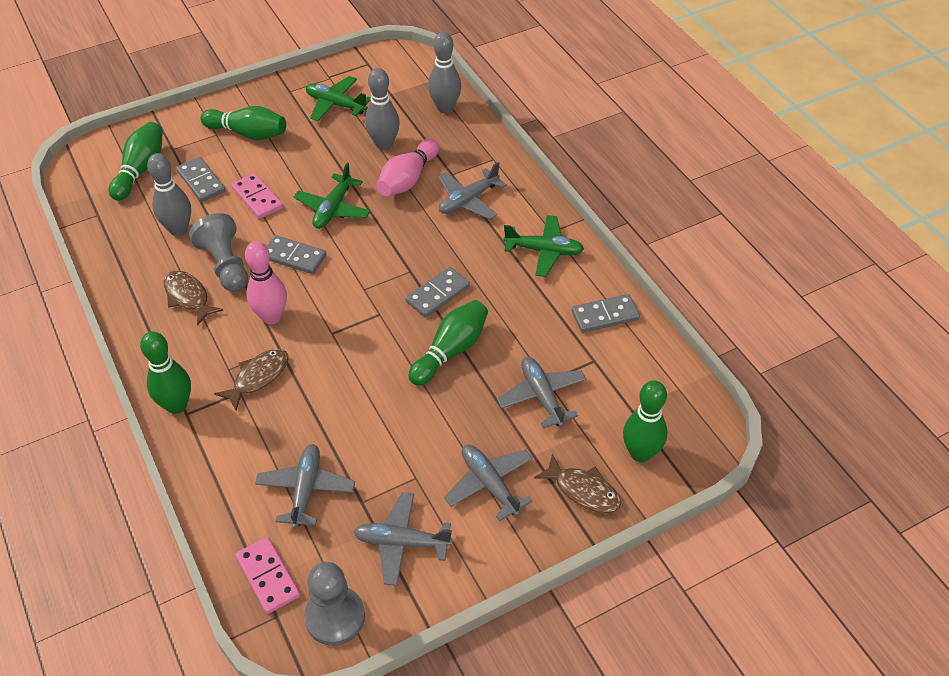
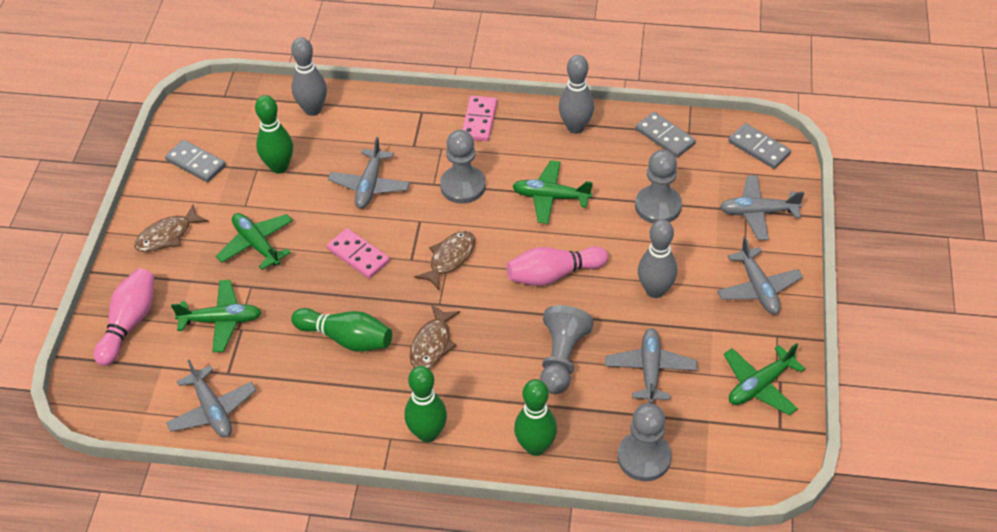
green bowling pin: [109,122,163,201] [140,331,191,414] [201,106,286,140] [408,300,488,386] [623,380,668,462] = 5 -> [255,95,293,174] [291,308,392,352] [404,366,447,442] [514,379,557,456] = 4
green plane: [294,163,371,229] [306,76,371,121] [503,215,584,277] = 3 -> [171,280,261,352] [216,213,293,270] [512,160,593,224] [724,343,805,415] = 4
grey domino: [176,157,225,202] [266,235,327,274] [406,267,470,318] [572,294,640,333] = 4 -> [165,140,226,182] [636,112,696,158] [728,123,791,169] = 3
grey pawn: [189,213,248,292] [304,562,365,646] = 2 -> [440,130,486,204] [540,305,594,394] [618,403,671,481] [635,150,682,224] = 4

